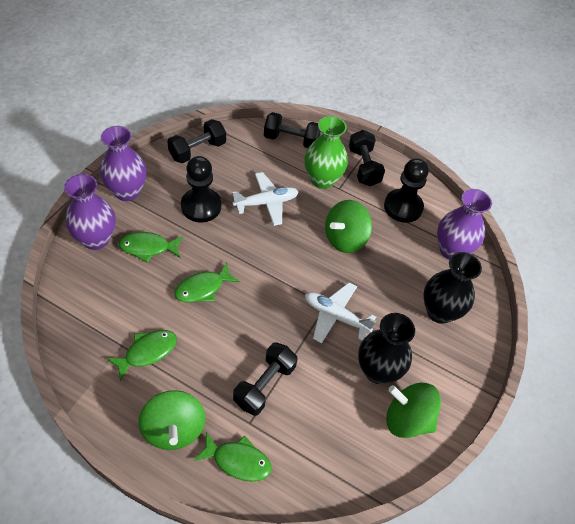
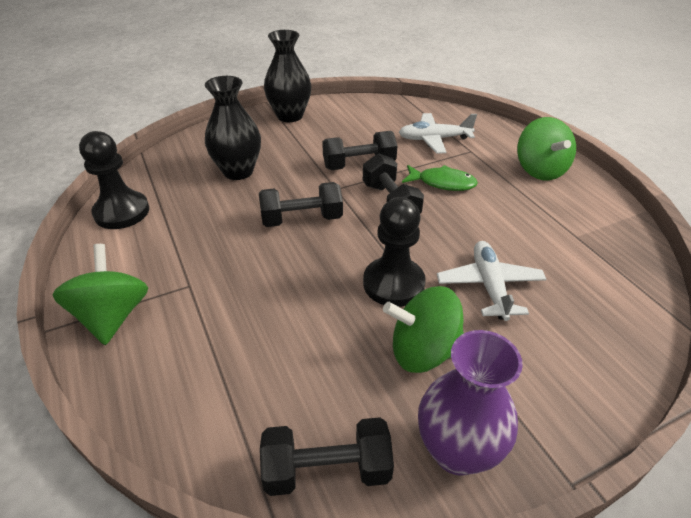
green fish: [106,330,177,382] [118,232,183,263] [174,263,240,303] [194,432,272,482] = 4 -> [402,165,478,191] = 1
green vase: [304,116,348,189] = 1 -> none = 0
purple vase: [64,174,116,250] [100,126,147,201] [437,189,492,259] = 3 -> [418,330,523,476] = 1

